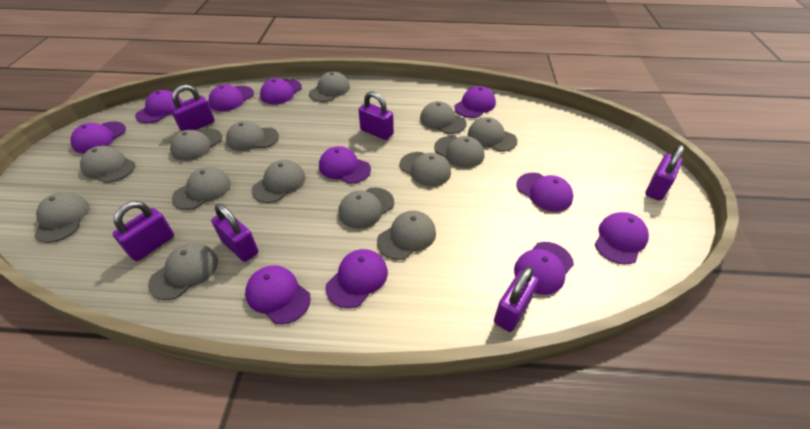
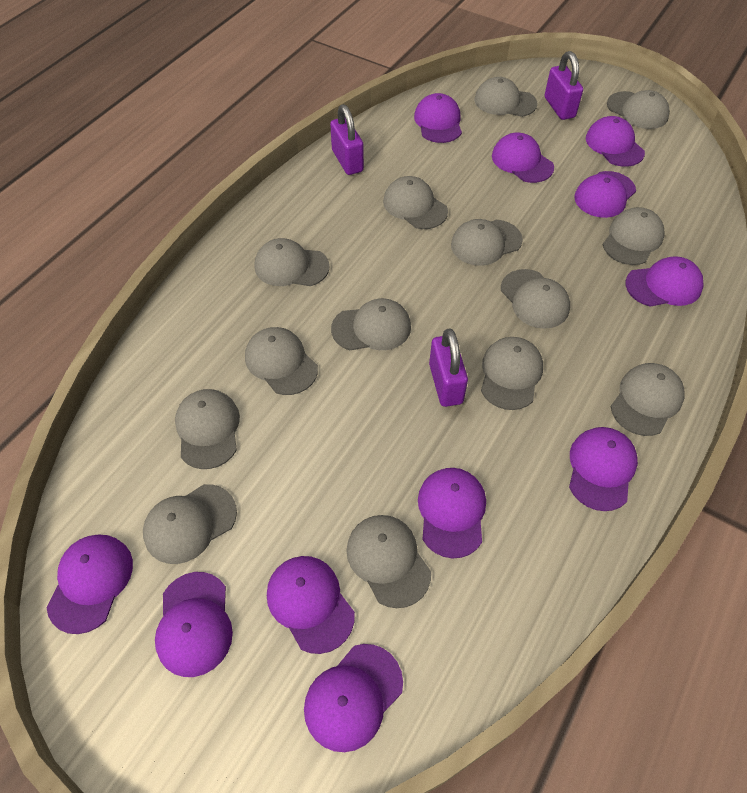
purple padlock: [112,201,174,261] [170,85,215,131] [211,204,258,262] [359,91,394,140] [494,266,539,332] [645,145,684,201] = 6 -> [330,104,364,175] [429,328,468,407] [545,51,583,120] = 3

